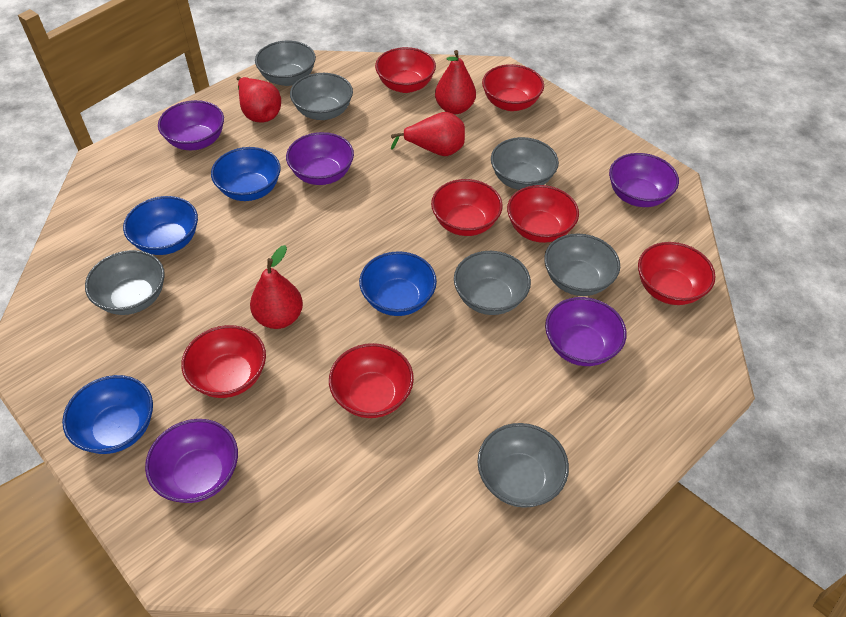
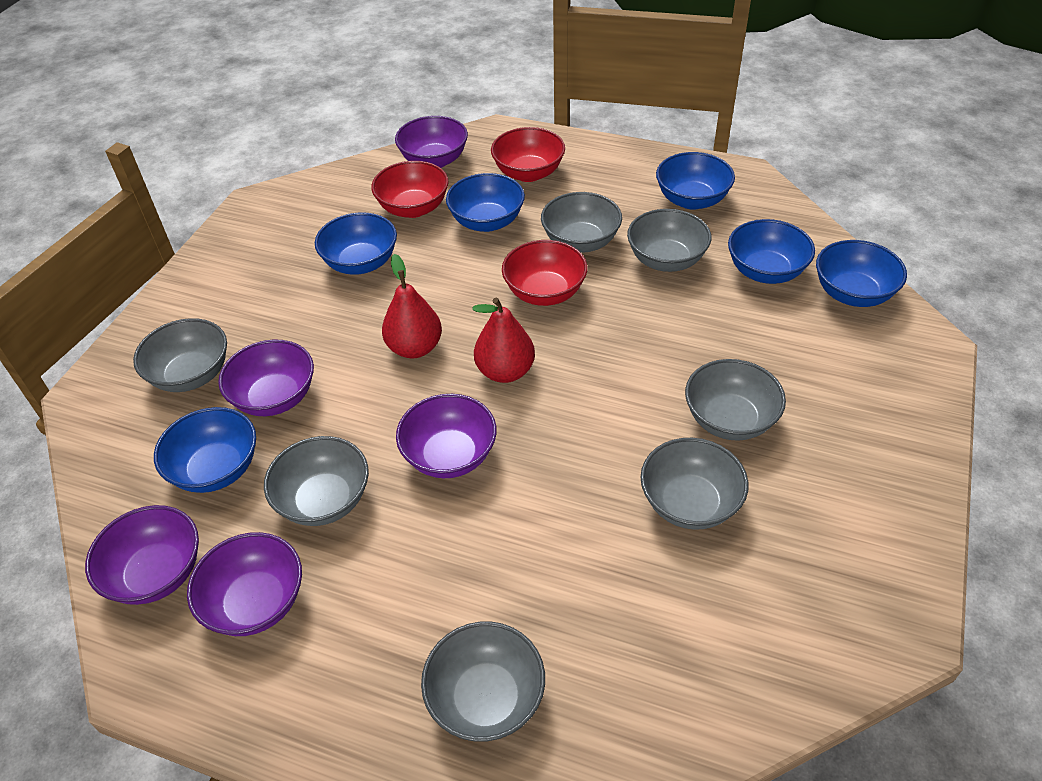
blue bowl: [62,375,153,454] [123,196,198,255] [211,147,281,201] [359,251,437,316] = 4 -> [154,407,256,493] [315,212,397,275] [446,173,525,232] [656,152,735,210] [728,219,815,284] [816,240,907,307] = 6
red bowl: [181,325,266,398] [329,343,414,418] [375,47,436,93] [431,179,503,236] [482,64,544,111] [507,185,579,243] [638,242,716,305] = 7 -> [371,161,449,218] [491,127,565,182] [502,240,587,306] = 3
red pear: [237,76,281,122] [250,245,303,329] [391,112,465,156] [435,50,476,114] = 4 -> [382,254,442,358] [472,298,535,383] = 2

